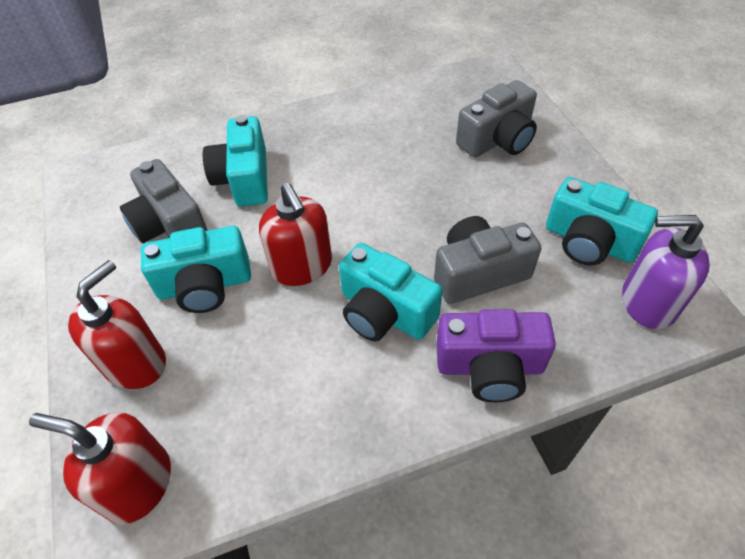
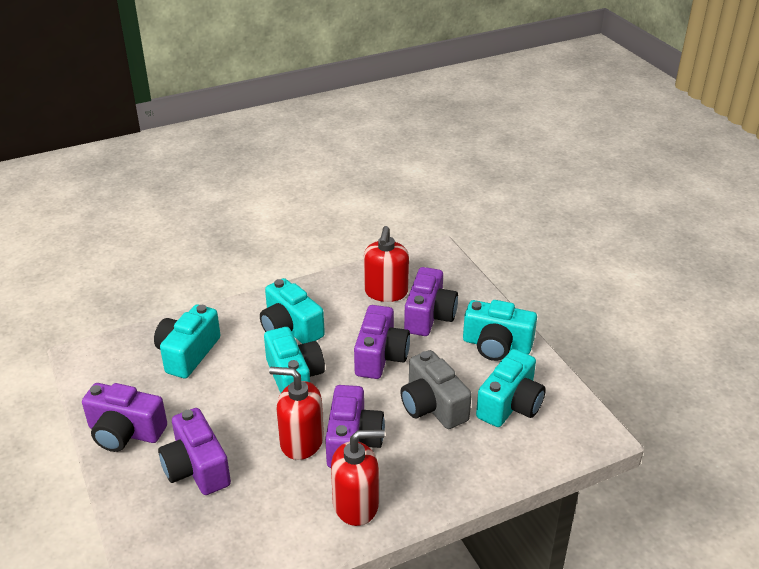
grey camera: [120,159,208,243] [434,216,541,304] [456,80,537,157] = 3 -> [400,350,472,429] = 1
purple camera: [436,309,556,402] = 1 -> [82,383,167,452] [158,408,231,495] [325,385,385,468] [354,305,410,379] [404,267,458,336] = 5
purple soap dispenser: [622,215,710,329] = 1 -> none = 0
turquoise camera: [141,226,251,313] [203,115,268,206] [339,243,442,342] [546,177,658,266] = 4 -> [154,305,221,378] [260,278,325,344] [264,327,325,393] [463,300,537,361] [476,349,546,427] = 5

